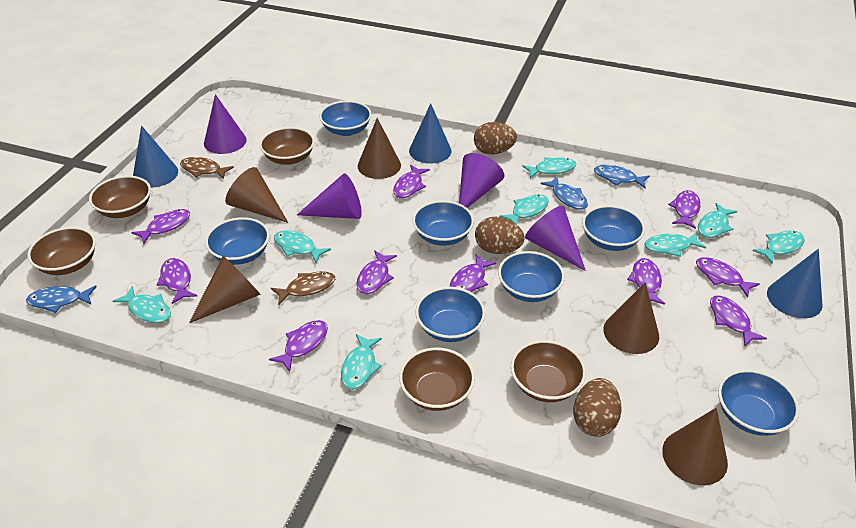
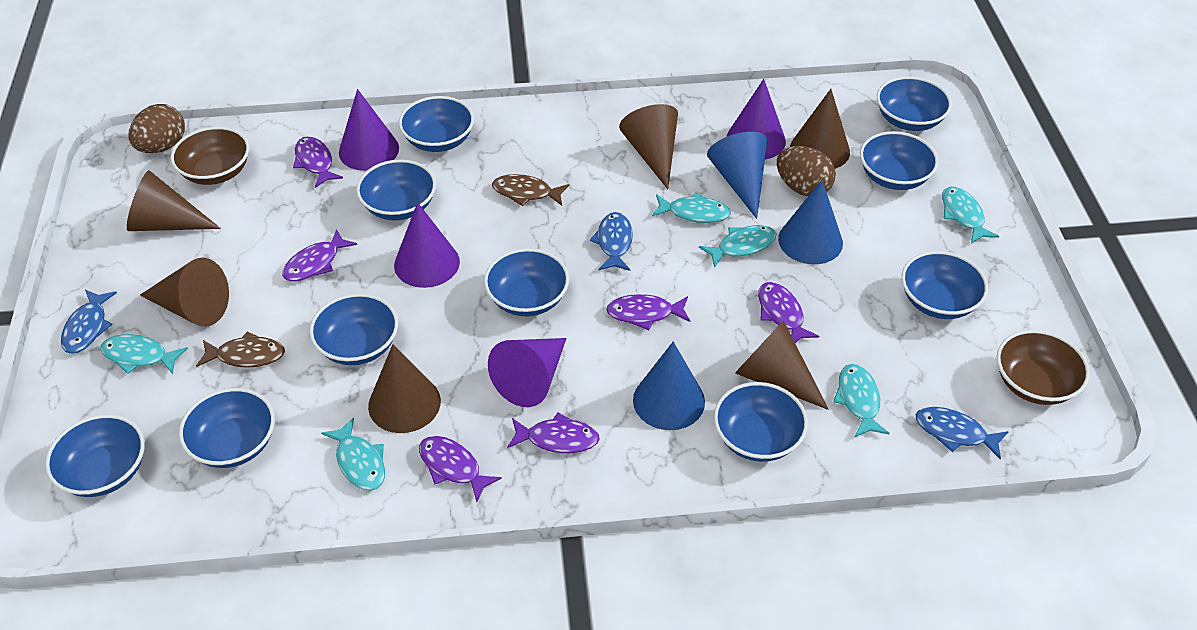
blue bowl: [205,217,270,265] [319,101,372,136] [413,200,474,246] [416,287,485,342] [498,251,565,302] [582,205,645,251] [718,369,799,436] = 7 -> [45,414,145,497] [179,388,275,468] [309,293,398,365] [356,159,436,220] [399,96,474,152] [484,248,569,316] [714,382,808,462] [860,131,939,190] [877,76,952,131] [901,251,988,319] = 10
brown bowl: [27,227,96,275] [89,176,151,218] [259,127,315,165] [399,347,475,411] [511,340,586,402] = 5 -> [171,127,249,185] [997,330,1090,405] = 2
brown cone: [189,256,261,323] [225,167,288,223] [358,118,401,179] [603,282,659,354] [662,408,728,485] = 5 -> [127,170,221,231] [140,258,229,327] [368,344,441,433] [619,104,678,189] [735,320,829,410] [790,89,850,169] = 6
brown egg: [474,122,517,155] [475,217,525,254] [573,378,622,437] = 3 -> [128,104,185,153] [777,146,836,197] = 2
purple fish: [131,209,190,245] [157,258,197,304] [269,320,328,372] [356,250,397,294] [393,164,430,198] [450,254,497,292] [627,258,665,305] [668,190,701,229] [696,257,760,298] [710,295,767,346] = 10 -> [282,229,357,281] [293,136,343,188] [419,436,502,502] [507,413,600,453] [606,294,690,330] [758,282,819,343] = 6
turquoise fish: [112,286,171,323] [274,230,331,263] [341,334,382,389] [499,194,549,224] [522,157,576,178] [644,233,706,257] [698,203,737,238] [752,230,805,264] = 8 -> [100,334,188,374] [321,418,385,491] [652,192,731,223] [699,225,777,268] [833,364,890,437] [942,187,999,244] = 6

